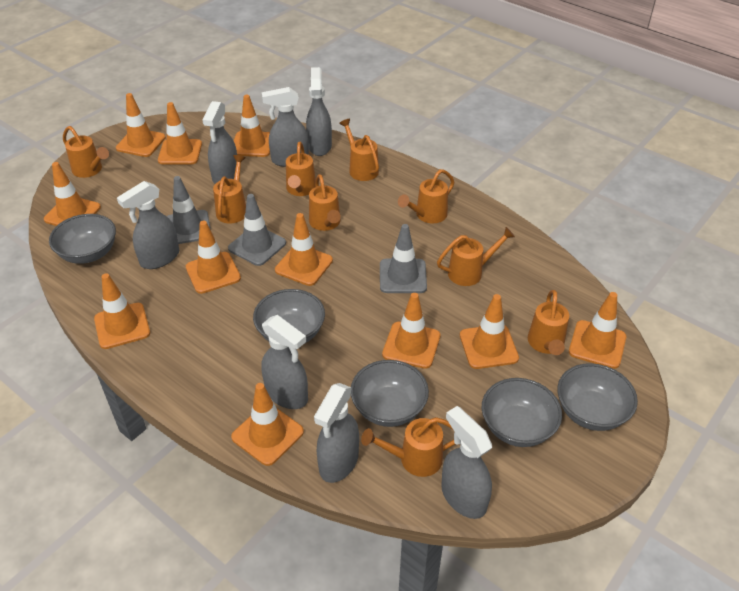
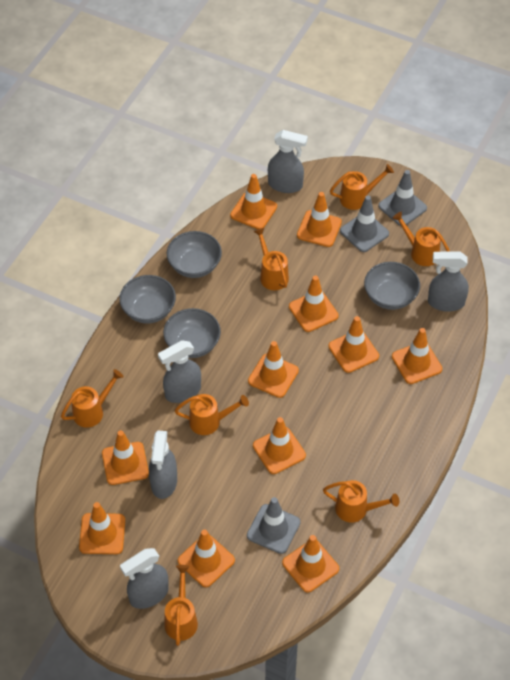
grey bowl: [49,214,116,264] [253,289,325,344] [351,360,429,427] [482,378,562,447] [557,363,638,431] = 5 -> [119,275,176,323] [163,308,221,358] [167,231,222,278] [364,262,420,310] = 4
grey spray bottle: [117,181,179,269] [202,101,237,184] [261,315,308,409] [262,87,309,167] [306,67,332,156] [314,383,359,483] [441,406,492,519] = 7 -> [120,548,169,609] [149,431,177,499] [158,340,201,403] [268,130,308,193] [428,251,469,312] = 5
orange watering can: [63,126,109,178] [213,155,246,224] [286,142,316,196] [309,174,341,231] [339,119,379,181] [361,417,455,477] [398,169,454,223] [437,227,515,286] [528,290,569,355] = 9 -> [61,369,124,428] [164,565,198,646] [175,394,249,435] [253,228,289,290] [323,480,399,523] [330,164,394,210] [392,212,450,266] = 7

